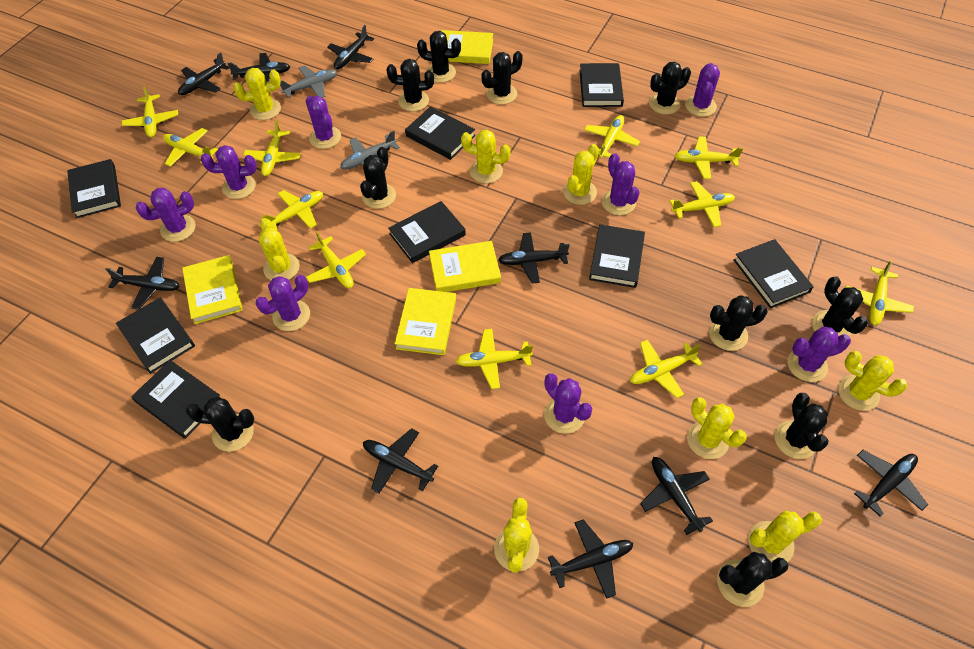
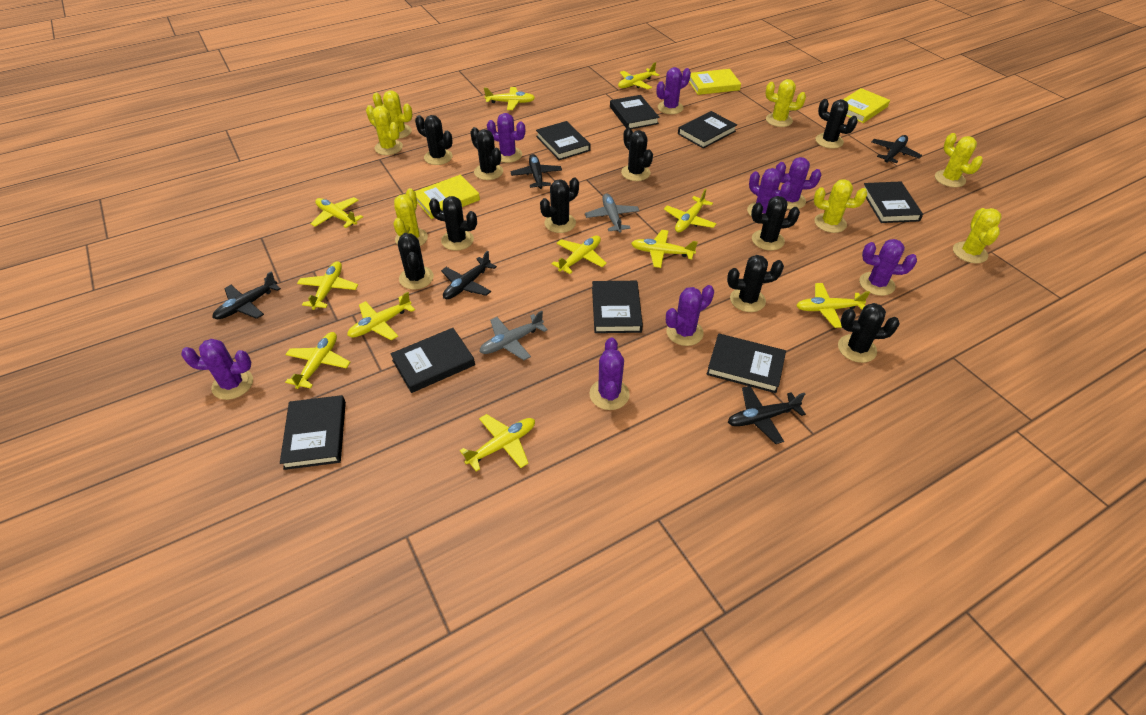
black plane: [105,257,180,310] [178,53,229,95] [227,53,290,82] [327,25,374,69] [363,428,438,494] [498,232,570,284] [548,519,633,599] [640,457,713,535] [854,450,928,517] = 9 -> [212,271,281,319] [441,251,497,299] [510,154,562,189] [728,386,806,444] [871,135,922,163] = 5
yellow book: [182,255,243,324] [395,288,456,355] [429,241,501,292] [442,30,493,64] = 4 -> [415,175,480,219] [689,69,741,95] [843,88,890,123] = 3
yellow cactus: [233,68,281,120] [259,218,300,280] [461,130,511,184] [494,498,539,573] [563,144,599,205] [687,397,747,459] [748,511,822,562] [838,351,907,411] = 8 -> [366,105,403,155] [373,90,413,139] [393,188,428,246] [765,79,806,127] [814,179,867,233] [935,133,983,188] [953,208,1002,263] = 7

